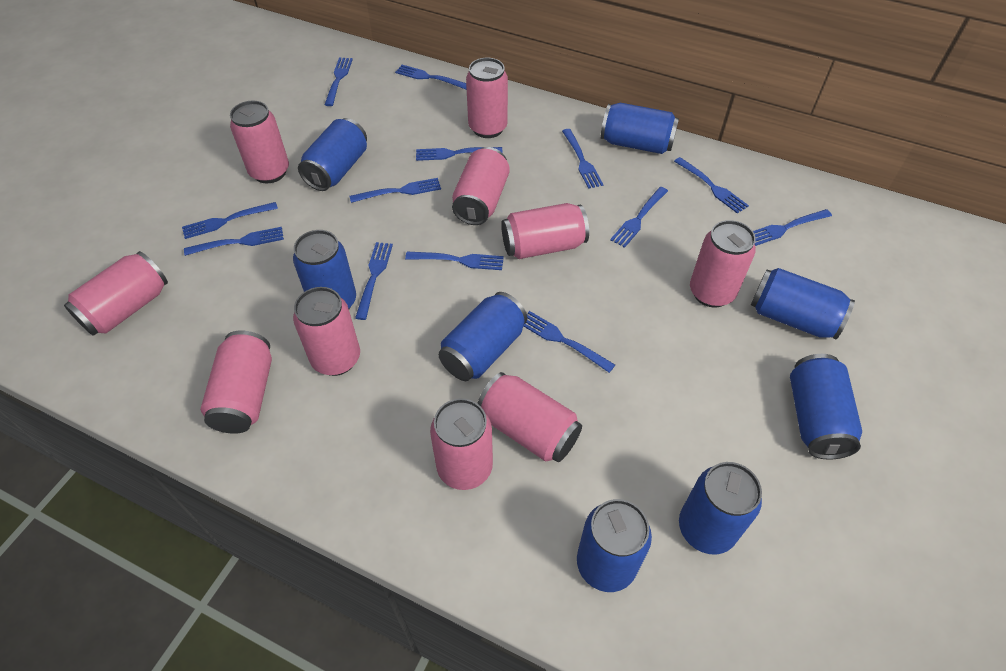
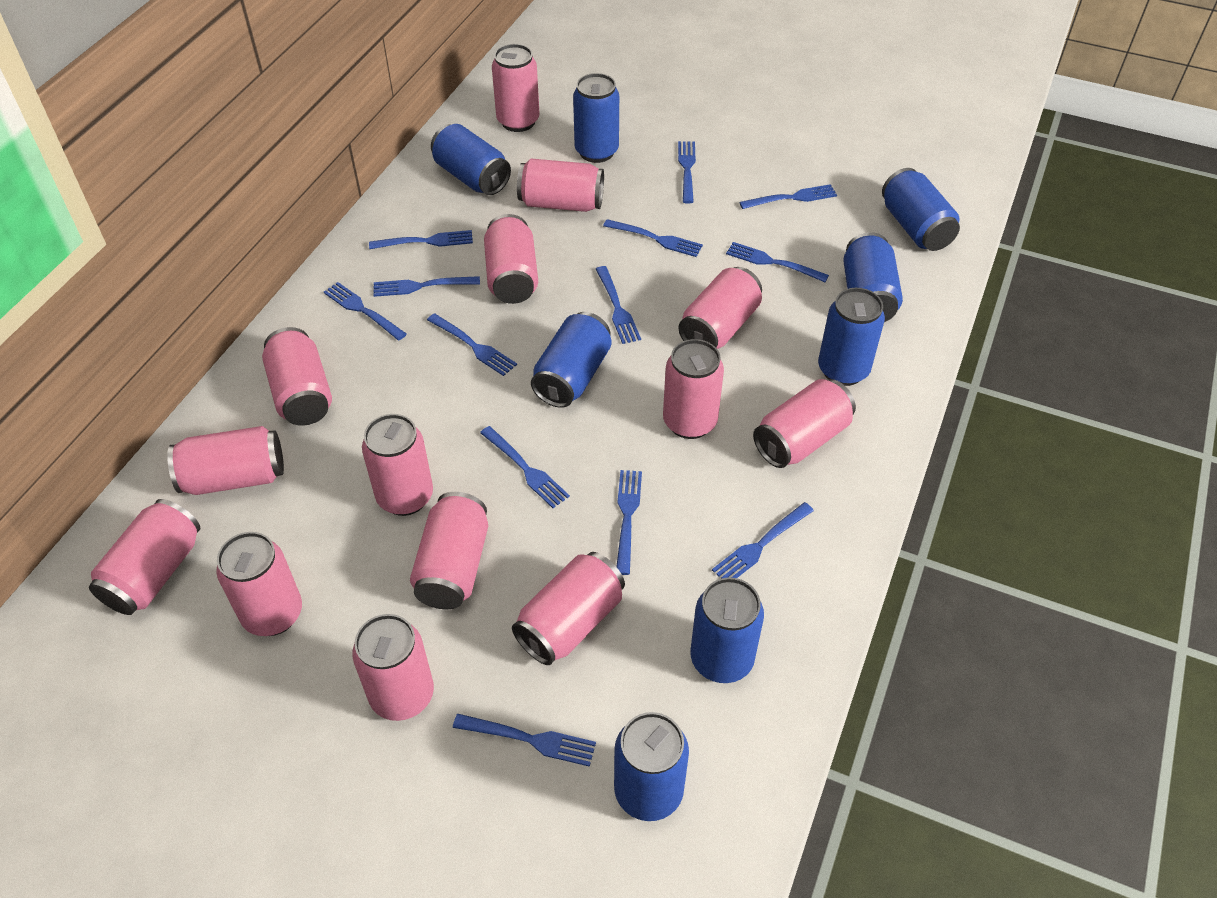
pink can: [64,251,168,336] [200,331,272,434] [230,101,289,183] [293,287,360,376] [430,398,493,490] [452,147,510,225] [466,58,508,138] [477,372,582,462] [501,203,589,259] [690,220,756,308] = 10 -> [89,499,200,615] [167,426,284,495] [216,532,302,636] [262,327,332,426] [352,614,434,721] [362,414,433,516] [410,492,488,609] [484,214,538,304] [492,44,540,132] [512,552,625,665] [517,158,604,212] [663,339,724,439] [678,267,762,349] [753,379,856,468] = 14

